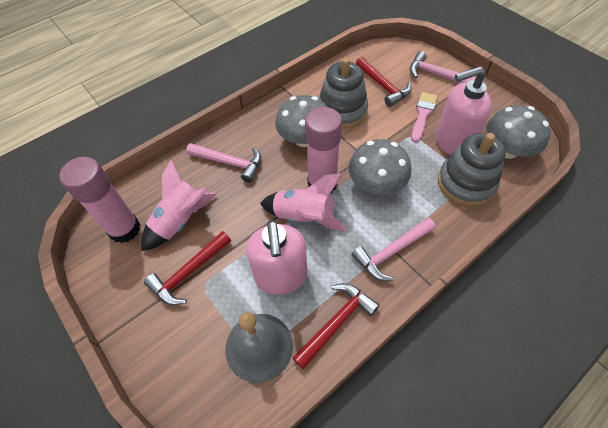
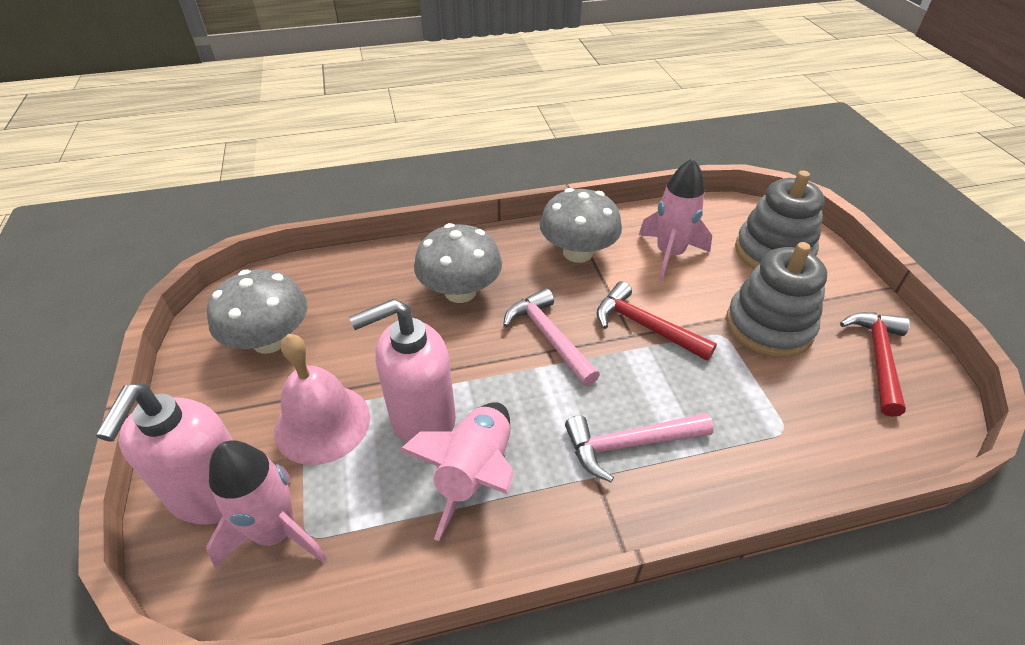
grey bell: [225,312,293,383] = 1 -> none = 0
pink bell: none = 0 -> [274,334,370,465] = 1
pink brush: [411,92,438,143] = 1 -> none = 0
pink glue stick: [59,157,140,243] [305,107,342,193] = 2 -> none = 0
pink hammer: [186,143,261,183] [351,218,436,281] [410,51,476,83] = 3 -> [503,288,600,386] [565,413,714,482] = 2
pink rocket: [141,160,217,251] [260,173,347,231] = 2 -> [206,441,327,568] [399,402,514,541] [639,158,712,281] = 3
red hammer: [144,231,231,305] [292,283,379,369] [356,57,412,107] = 3 -> [597,281,717,361] [840,312,910,417] = 2

